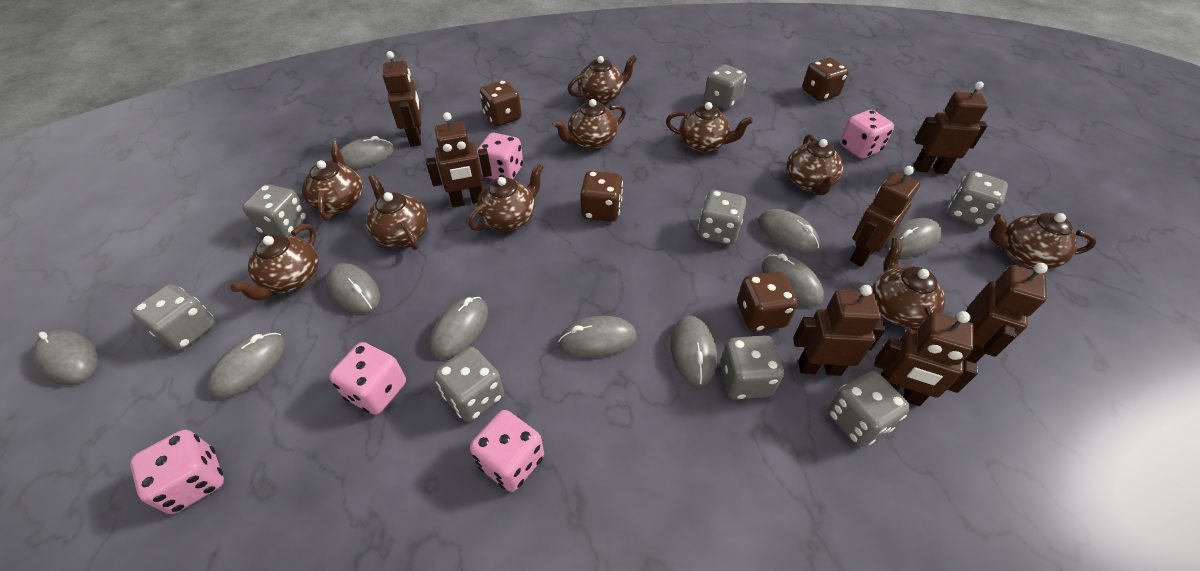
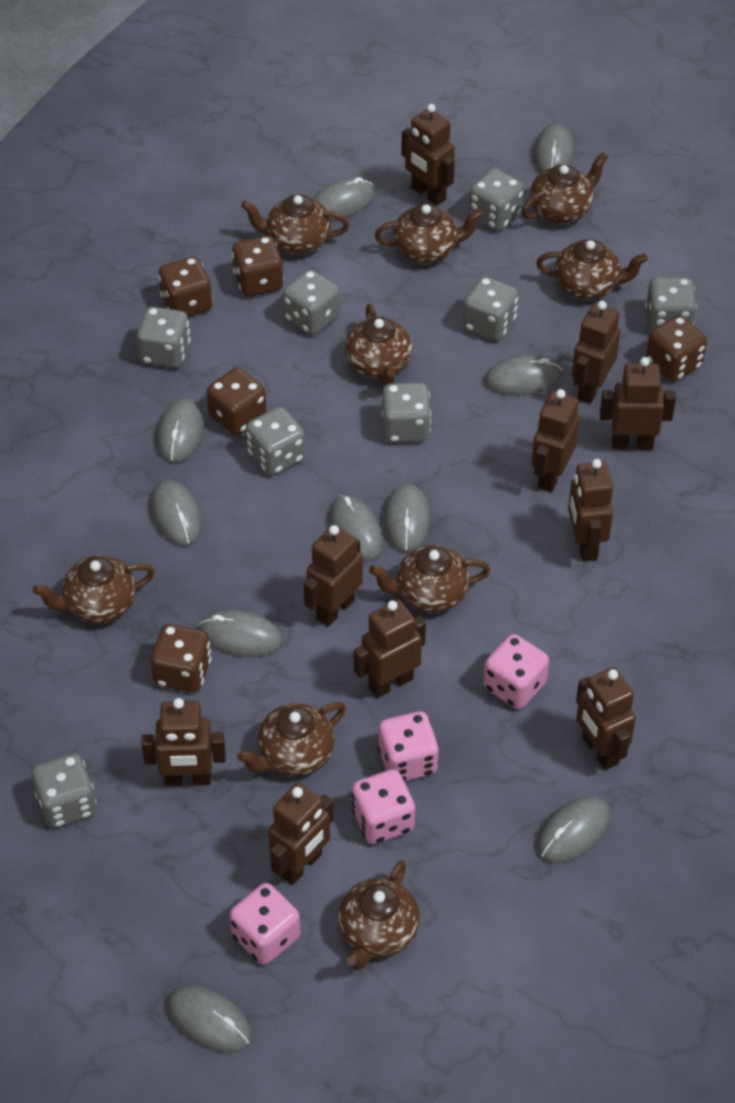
brown dice: [480,80,522,126] [580,171,623,222] [737,271,798,332] [802,58,849,101] = 4 -> [150,624,211,693] [158,257,213,317] [207,367,267,435] [232,236,284,297] [646,315,707,382] = 5
brown robot: [383,51,421,147] [426,112,492,208] [793,285,886,376] [850,166,920,267] [874,311,978,406] [914,81,988,174] [963,263,1048,363] = 7 -> [141,698,226,786] [268,783,334,885] [303,525,363,627] [354,600,426,698] [401,104,455,206] [531,389,580,492] [568,459,613,562] [572,301,620,404] [576,667,636,770] [600,357,676,450] = 10
brown teapot: [230,224,319,301] [302,141,363,220] [366,175,428,250] [468,163,543,231] [553,99,626,150] [568,55,637,104] [666,102,753,153] [786,134,843,195] [872,238,946,331] [990,213,1097,269] = 10 -> [33,555,155,624] [237,702,346,776] [241,194,350,254] [338,860,420,970] [345,304,413,386] [369,545,490,613] [375,204,483,263] [522,152,608,223] [536,239,648,299] = 9
pink dice: [130,430,224,514] [329,342,406,415] [470,410,544,492] [477,133,523,180] [840,110,894,159] = 5 -> [229,883,301,965] [351,769,415,844] [378,711,439,781] [483,634,549,709] = 4

